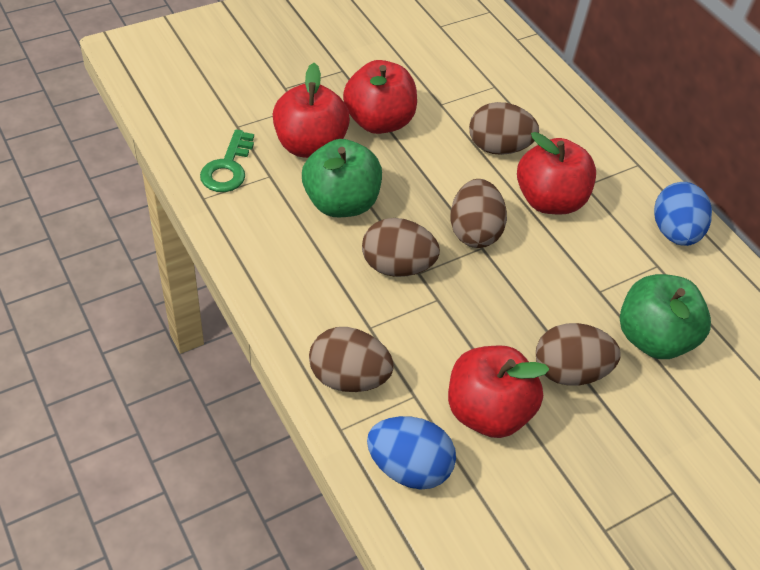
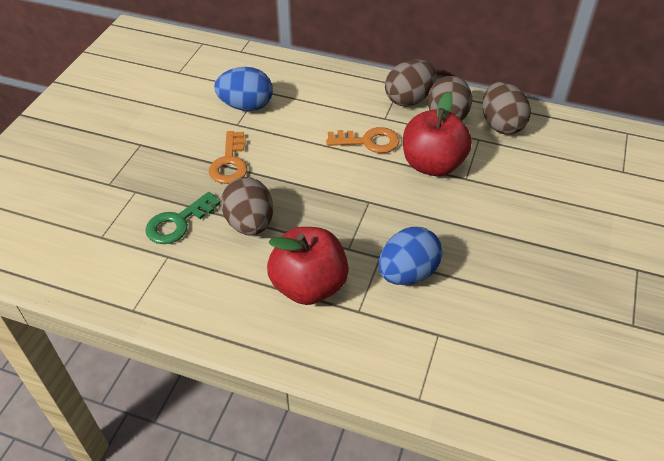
brown egg: [309,327,394,392] [362,218,440,277] [450,179,507,248] [469,102,539,155] [536,323,620,386] = 5 -> [221,177,273,236] [385,60,437,106] [428,76,472,121] [483,82,531,134] = 4
green apple: [302,139,382,217] [620,274,711,359] = 2 -> none = 0
orange key: none = 0 -> [209,131,248,184] [326,127,400,153] = 2
red apple: [273,63,350,158] [343,60,417,134] [448,345,550,438] [517,132,596,215] = 4 -> [267,227,349,305] [403,92,472,176] = 2

